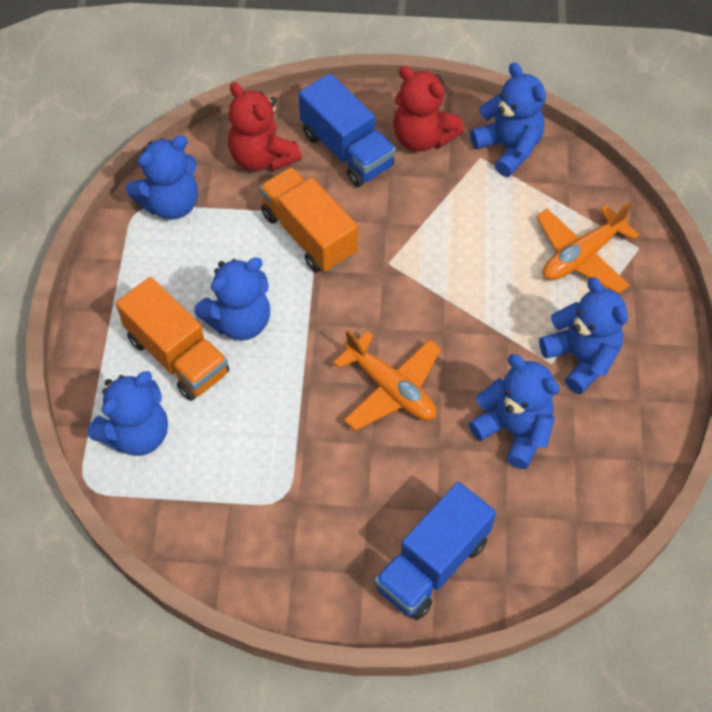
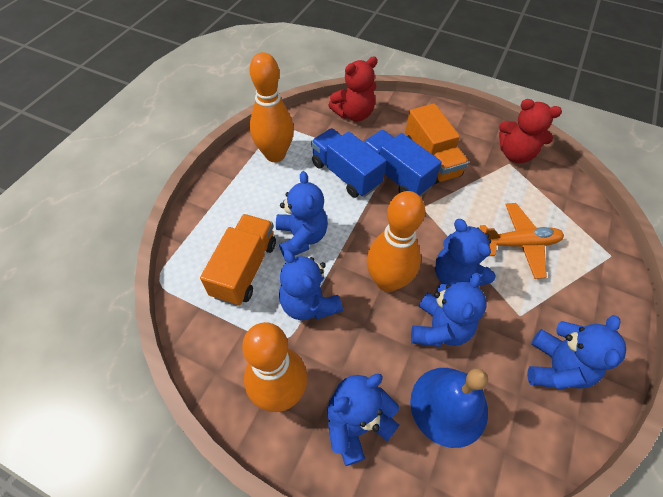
blue bell: none = 0 -> [410,368,488,448] = 1
orange bowling pin: none = 0 -> [242,322,308,412] [250,52,294,162] [367,191,425,292] = 3
orange plane: [333,329,441,431] [536,202,639,294] = 2 -> [480,203,564,279] = 1

